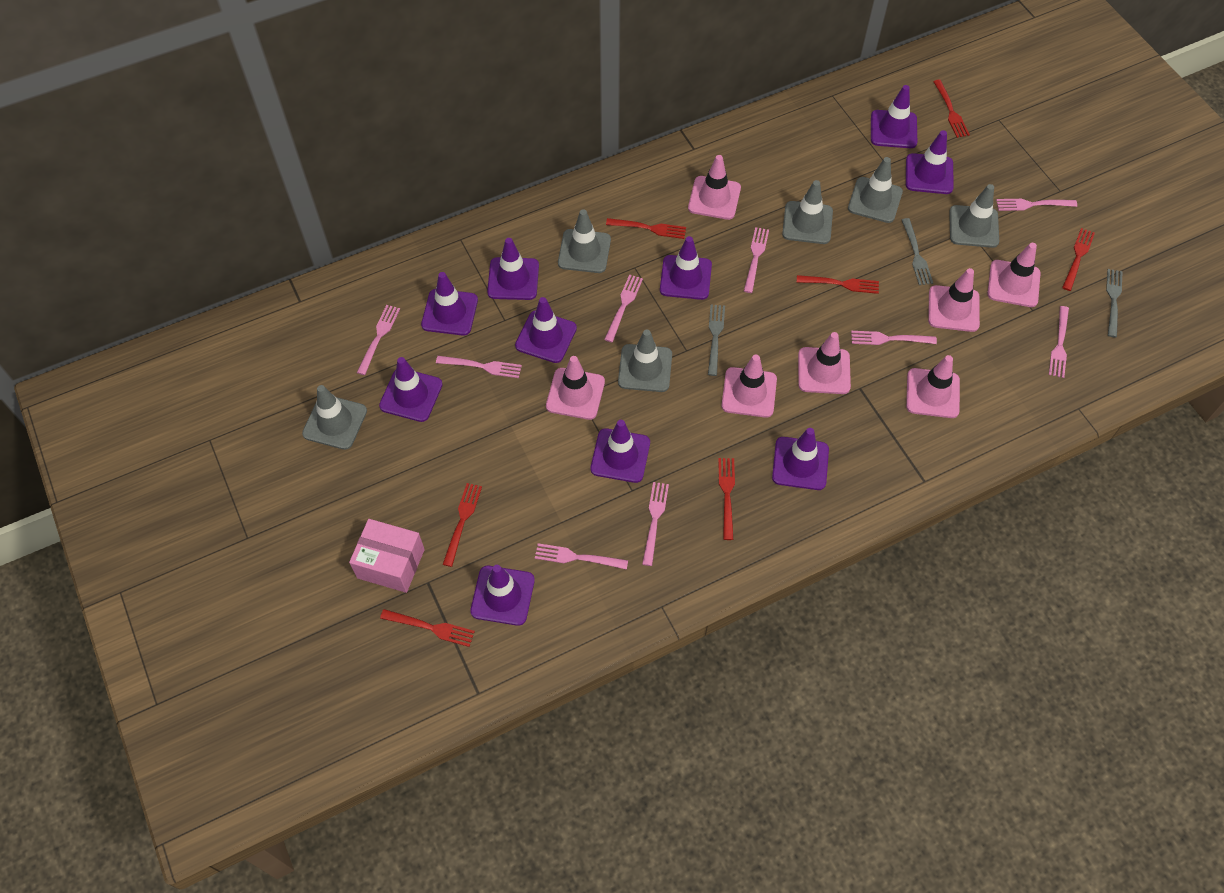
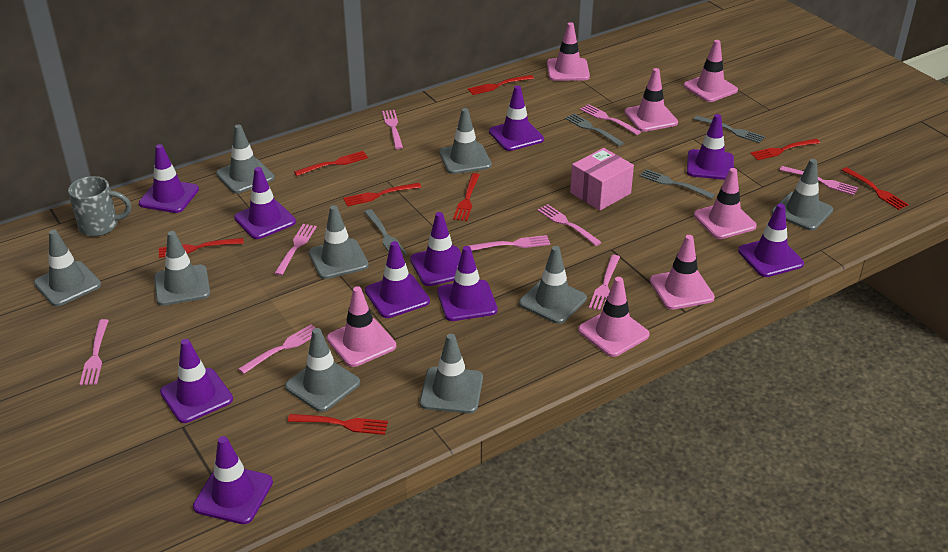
grey fork: [708,304,725,376] [902,218,933,285] [1106,269,1123,337] = 3 -> [364,209,407,255] [565,113,624,146] [640,169,715,199] [694,116,765,143] = 4
grey mug: none = 0 -> [68,176,132,236] = 1
grey traffic cone: [302,385,367,450] [558,209,611,273] [618,329,672,392] [782,180,833,244] [848,157,903,223] [949,184,999,248] = 6 -> [34,229,101,306] [154,231,210,306] [216,125,275,193] [285,328,360,412] [309,205,369,279] [420,334,483,413] [439,108,492,174] [519,246,587,324] [772,159,833,230] = 9
red fork: [380,609,475,647] [443,483,482,567] [606,218,686,239] [718,458,735,540] [797,275,879,294] [933,80,970,138] [1062,228,1095,291] = 7 -> [159,238,244,258] [288,414,388,435] [294,151,368,176] [343,183,421,206] [453,173,480,221] [468,75,534,95] [750,139,820,160] [842,167,909,210] = 8

